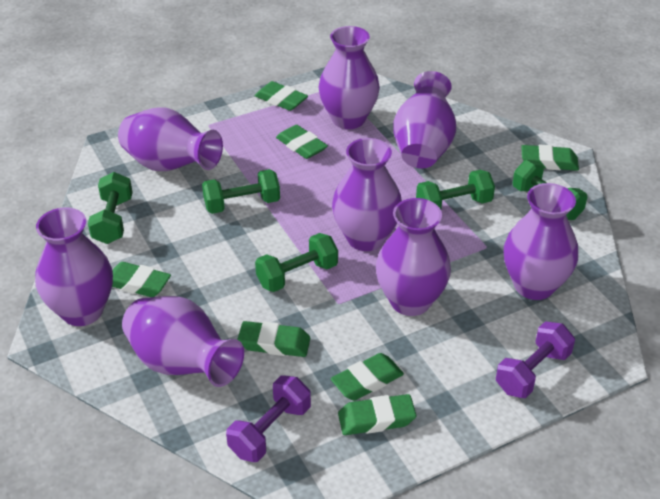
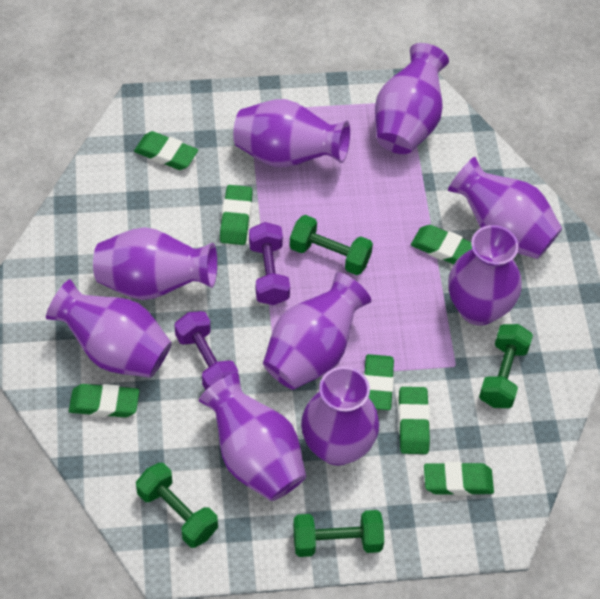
green dumbbell: [88,172,133,244] [202,169,280,214] [255,233,338,292] [416,170,495,209] [513,160,587,220] = 5 -> [136,463,218,548] [290,215,373,275] [293,510,384,557] [479,324,533,408] = 4
purple vase: [35,207,113,326] [118,107,223,171] [122,296,244,387] [319,26,380,129] [332,138,402,251] [376,198,451,316] [394,71,456,168] [504,183,578,300] = 8 -> [46,279,172,378] [93,227,217,300] [199,373,306,501] [233,99,350,167] [263,272,371,390] [301,367,379,466] [375,43,449,154] [448,157,562,259] [448,225,522,326] = 9

